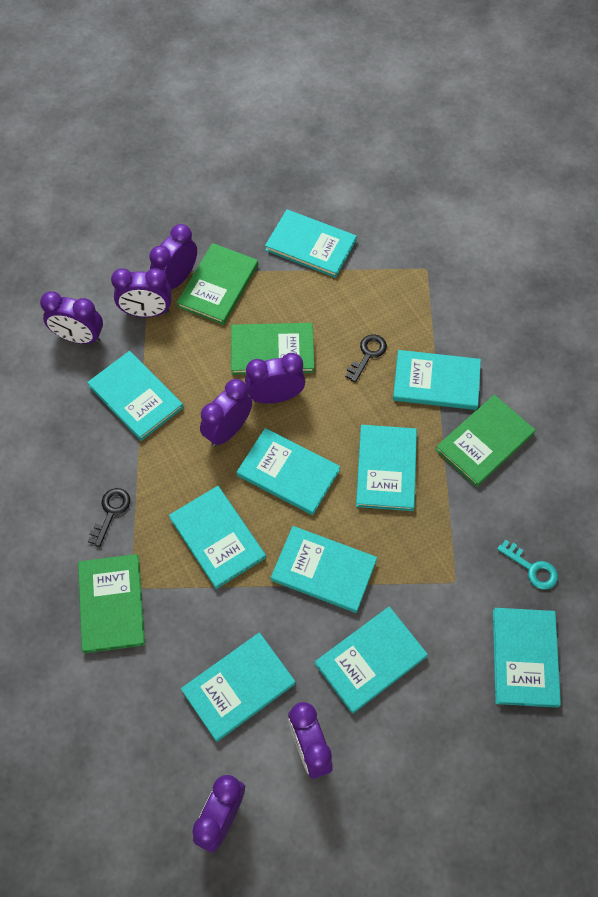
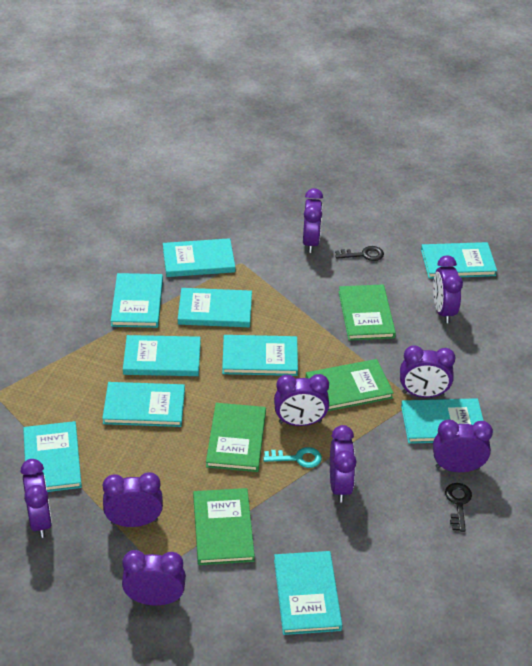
purple clock: [40,291,103,344] [111,268,172,317] [149,224,197,289] [192,775,245,852] [200,379,252,447] [245,353,306,404] [288,702,333,779] = 7 -> [21,459,52,538] [103,472,163,527] [122,550,186,606] [274,374,329,426] [303,188,323,253] [330,425,357,503] [400,345,456,398] [433,255,463,323] [433,420,493,472] = 9

